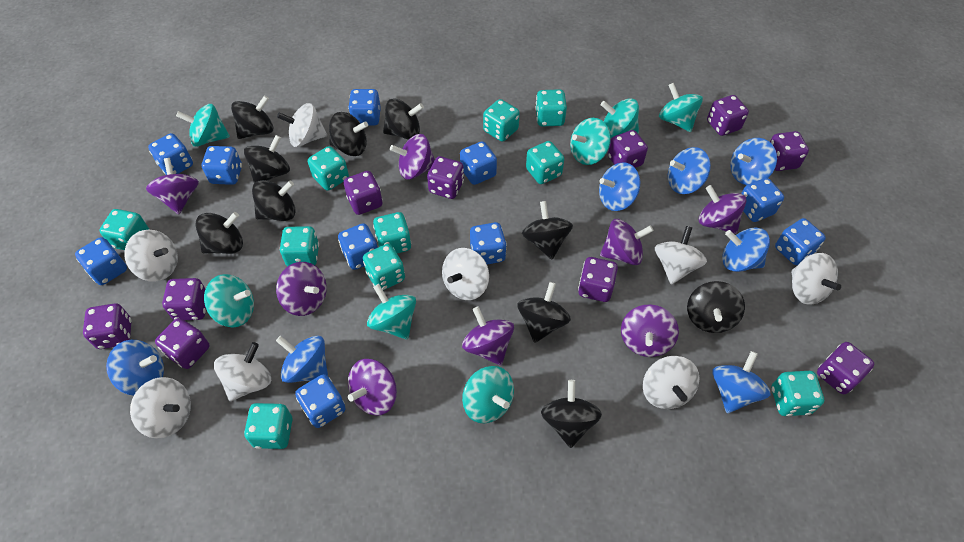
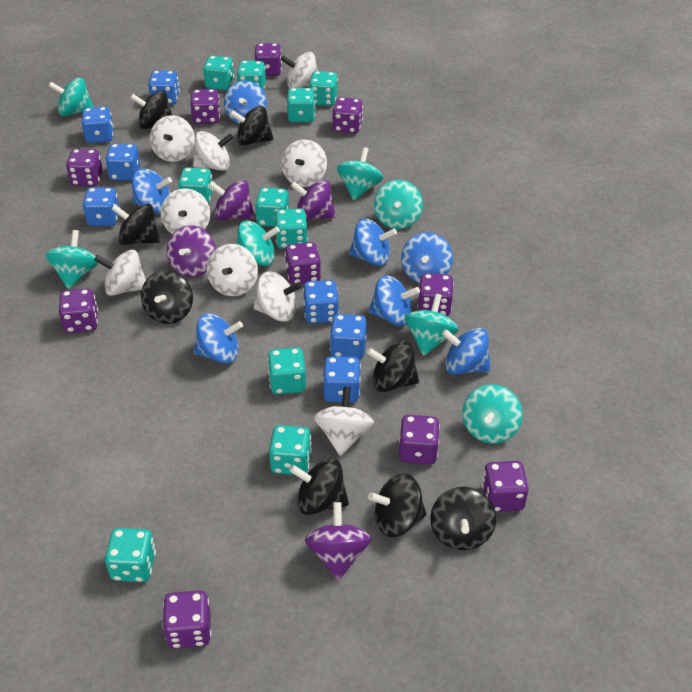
black spinning top: [195,212,243,254] [231,95,273,139] [244,135,290,183] [252,180,295,221] [329,112,368,156] [383,98,424,140] [517,282,571,343] [522,201,573,260] [541,380,602,448] [687,281,745,333] = 10 -> [112,204,160,245] [130,90,172,129] [141,270,193,324] [230,106,274,146] [289,458,349,515] [366,341,419,392] [368,474,426,537] [430,487,496,550] = 8
blue dice: [75,237,127,285] [148,133,193,175] [202,146,242,185] [295,374,346,428] [338,223,378,270] [348,89,381,125] [460,141,497,185] [470,222,507,265] [741,178,784,222] [775,218,826,265] = 10 -> [81,107,114,143] [82,187,120,226] [105,144,140,181] [148,70,180,105] [303,280,339,324] [323,356,361,402] [330,314,367,359] = 7
purple spinning top: [146,158,199,214] [276,262,327,316] [348,359,397,416] [390,134,435,180] [462,306,514,366] [600,219,653,265] [621,304,679,357] [699,185,746,234] = 8 -> [167,225,216,277] [208,180,254,220] [290,180,336,220] [305,502,371,580] = 4
white spinning top: [124,230,178,282] [130,377,191,438] [214,342,271,401] [277,103,327,147] [442,248,489,300] [643,356,700,409] [655,226,707,285] [791,253,841,305] = 8 -> [94,249,146,296] [150,115,195,162] [161,188,210,234] [193,131,233,171] [207,244,258,296] [253,272,302,322] [281,52,318,88] [282,140,327,187] [314,386,374,456] = 9

